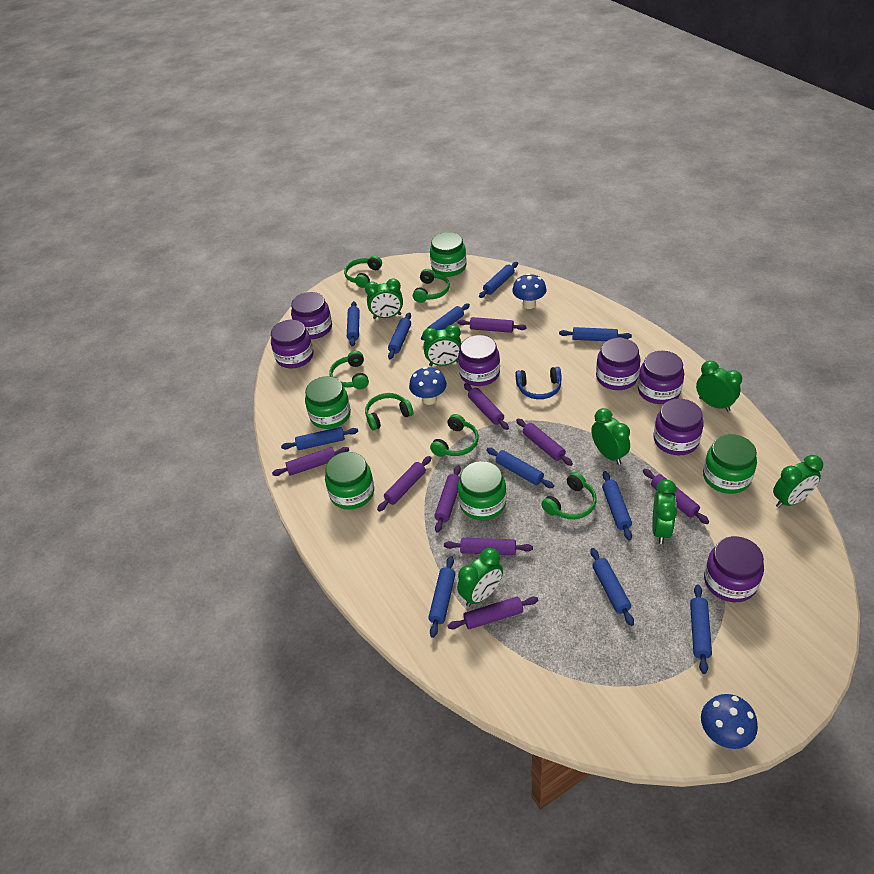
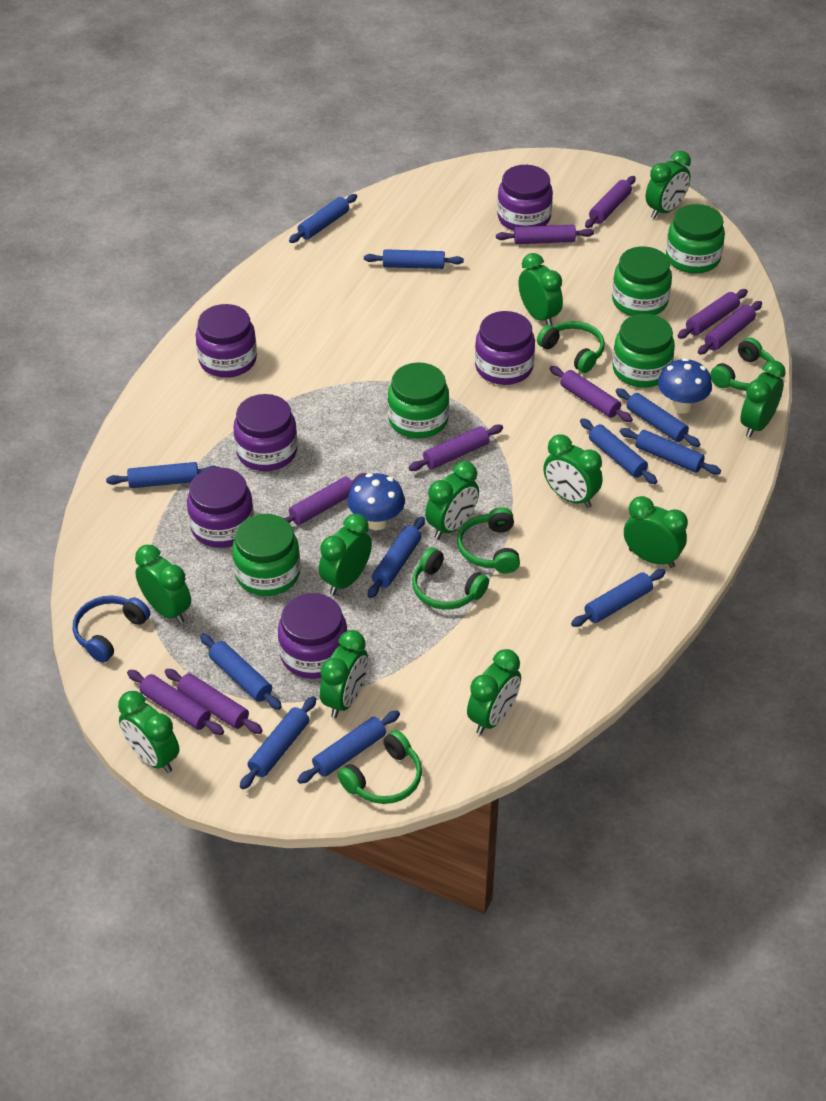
blue mushroom: [409,367,447,405] [512,273,546,309] [701,694,758,749] = 3 -> [348,473,405,530] [658,358,712,414] = 2
green clock: [365,278,403,319] [422,325,461,366] [457,548,503,607] [591,408,630,465] [652,480,677,544] [696,361,742,412] [773,455,823,508] = 7 -> [118,691,179,773] [135,545,191,624] [319,514,372,595] [320,630,368,718] [425,461,479,539] [467,649,521,735] [519,253,563,325] [543,435,603,508] [624,496,688,568] [645,151,691,219] [740,360,786,438] = 11
green headphones: [329,351,369,389] [344,256,382,288] [365,393,413,430] [413,269,450,303] [430,414,479,457] [541,472,597,519] = 6 -> [338,730,422,804] [412,547,489,610] [457,507,520,573] [537,321,605,373] [710,338,774,391] = 5
purple jar: [271,320,314,368] [291,292,332,339] [458,335,500,386] [596,338,641,390] [638,351,684,404] [654,399,704,455] [704,536,764,602] = 7 -> [187,467,254,548] [196,304,257,378] [233,394,297,471] [278,593,347,679] [475,311,535,385] [497,165,553,231] = 6

